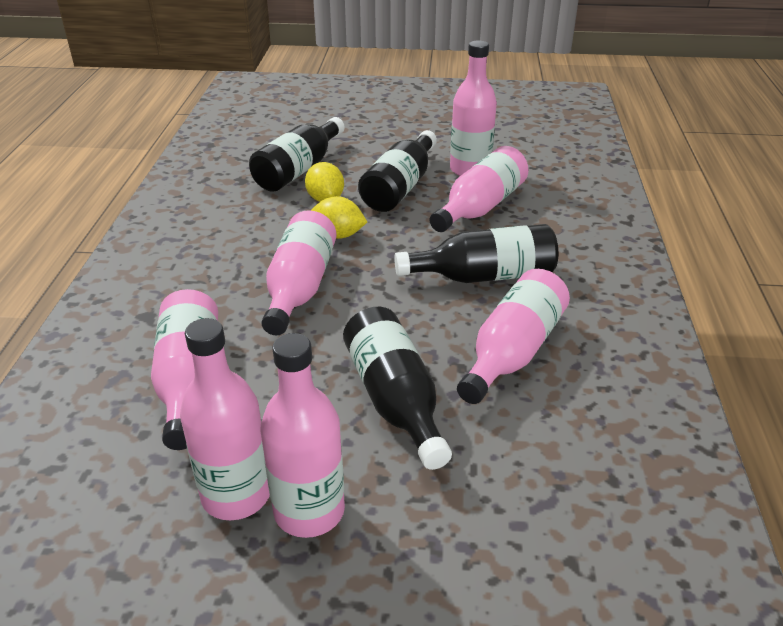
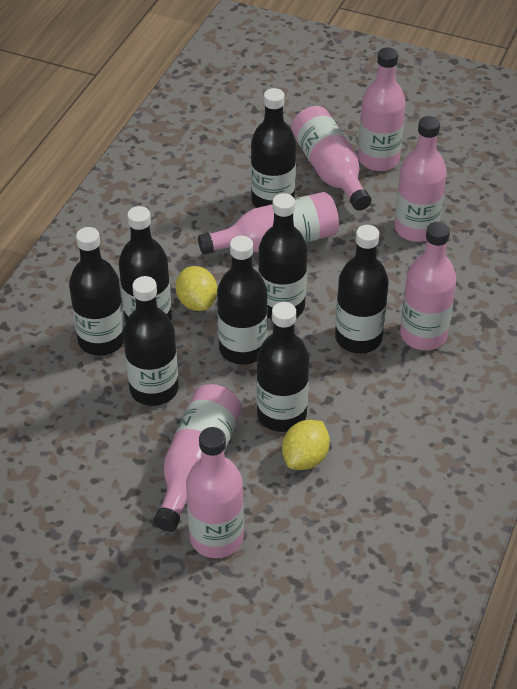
black bottle: [249,117,345,192] [343,307,452,470] [358,130,437,212] [394,224,558,283] = 4 -> [69,227,124,356] [119,206,172,322] [123,276,178,406] [217,236,267,365] [251,88,296,208] [256,302,309,432] [258,193,307,319] [335,225,389,353] = 8

